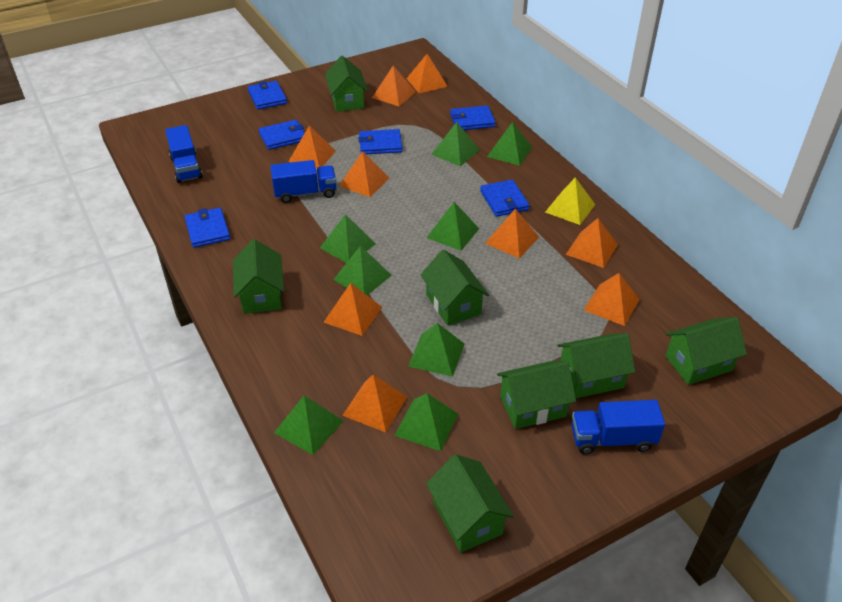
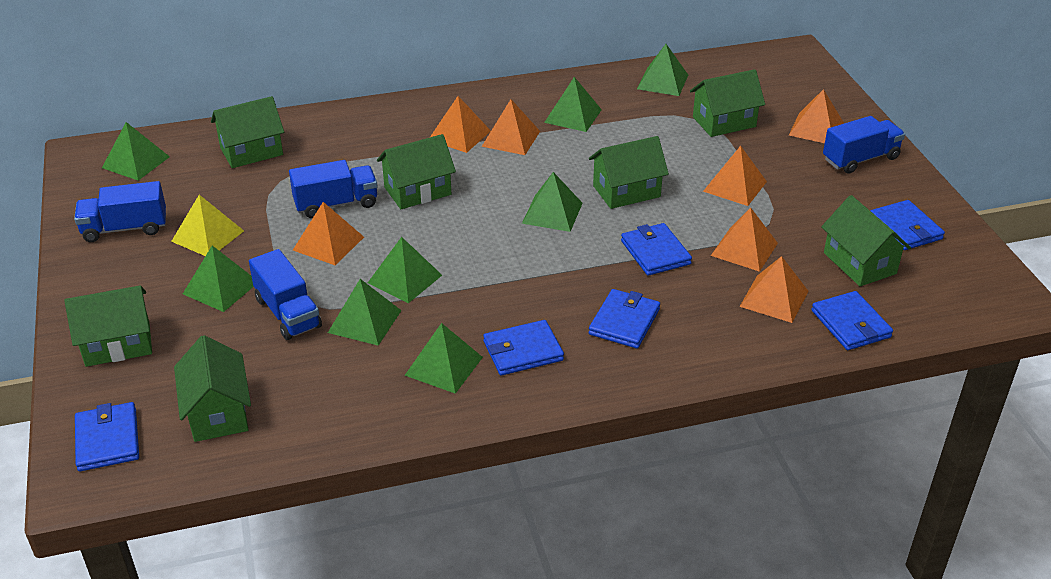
blue truck: [165,125,203,183] [270,160,336,203] [572,400,665,455] = 3 -> [74,181,166,242] [249,249,322,340] [289,160,378,218] [823,116,905,174] = 4
orange pyramid: [288,126,336,169] [323,283,382,336] [339,151,389,197] [342,375,407,432] [372,66,416,106] [406,54,448,93] [485,209,539,259] [566,218,618,268] [584,273,640,326] = 9 -> [293,202,364,265] [430,96,491,153] [482,99,540,155] [703,146,767,206] [711,207,778,272] [740,256,808,323] [789,89,844,143] = 7

